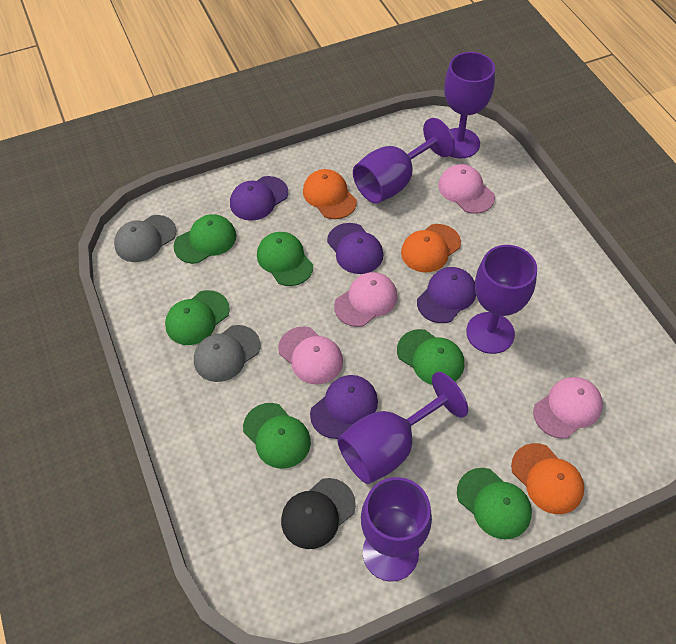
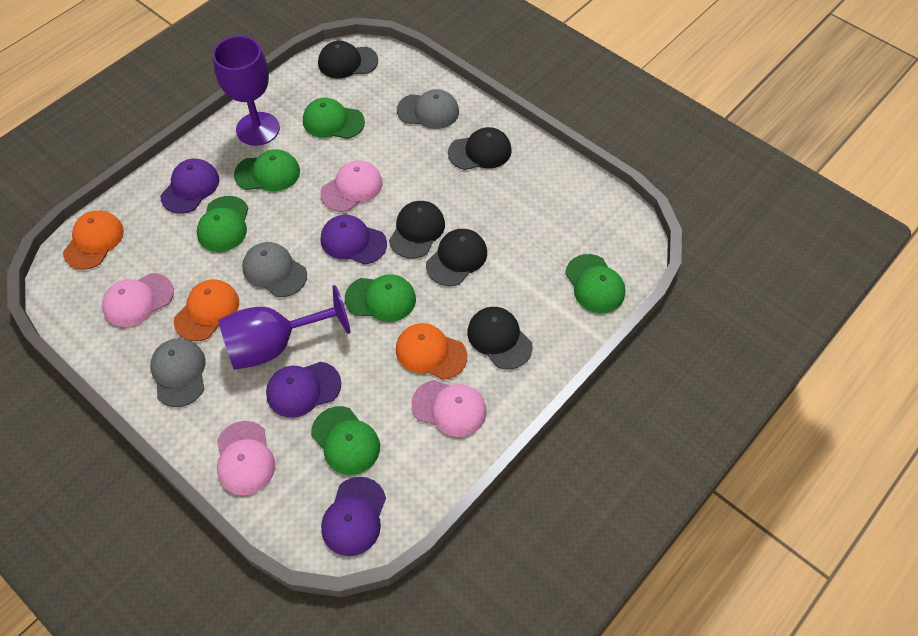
black cap: [281,478,356,549] = 1 -> [318,41,378,79] [389,201,445,259] [426,229,487,286] [448,127,512,170] [467,307,533,369] = 5
grey cap: [114,215,177,262] [194,325,260,382] = 2 -> [150,338,206,407] [242,242,307,297] [397,89,459,129] = 3
purple goblet: [337,372,468,484] [353,118,455,203] [361,477,432,582] [444,52,495,158] [466,245,537,354] = 5 -> [213,36,280,146] [218,285,350,370] = 2

